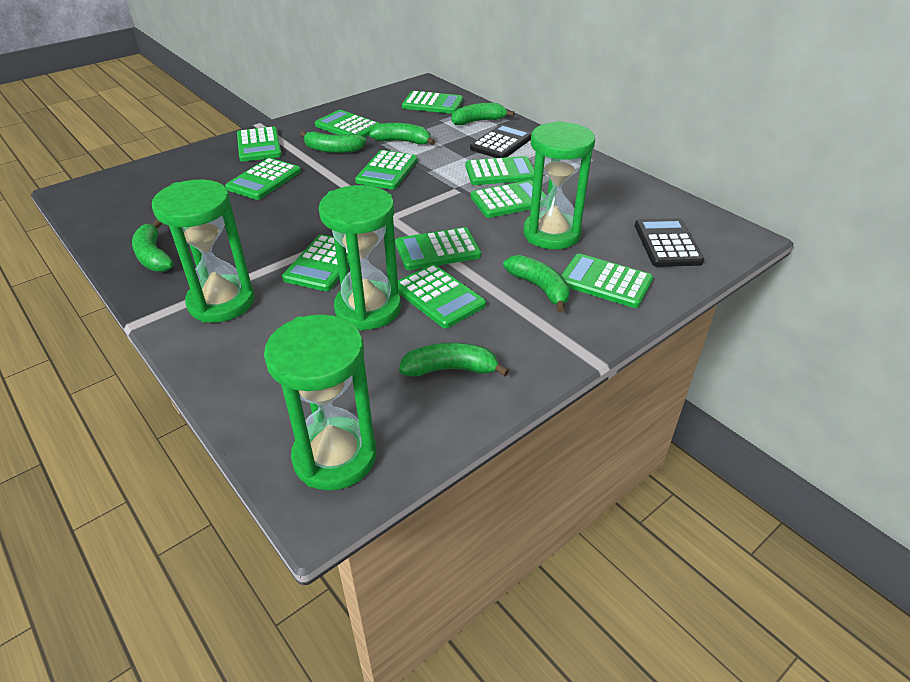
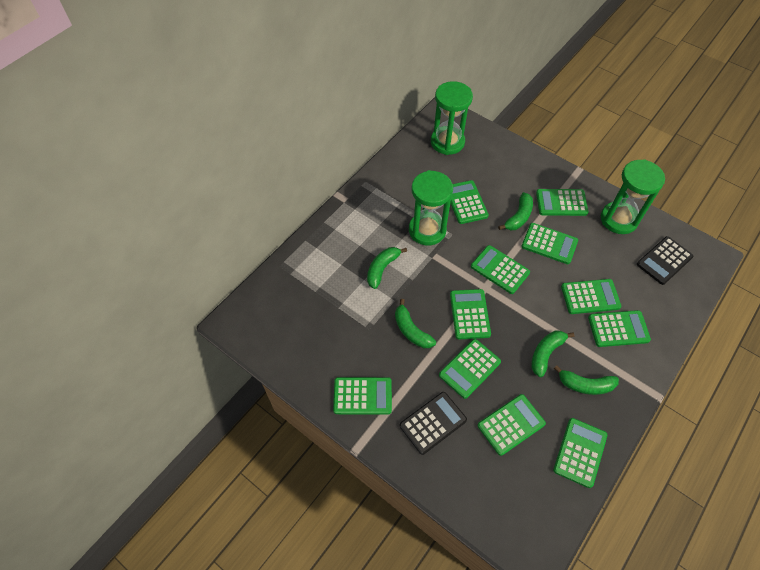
green banana: [132,220,174,272] [300,131,366,153] [369,123,435,145] [399,343,509,377] [451,103,514,125] [503,255,570,312] = 6 -> [367,247,407,289] [395,299,436,348] [498,192,533,230] [531,331,574,377] [554,365,619,395] = 5
green hourglass: [152,179,255,323] [264,314,377,490] [319,185,401,331] [523,121,595,250] = 4 -> [409,170,453,245] [431,81,473,155] [601,159,665,234] = 3

